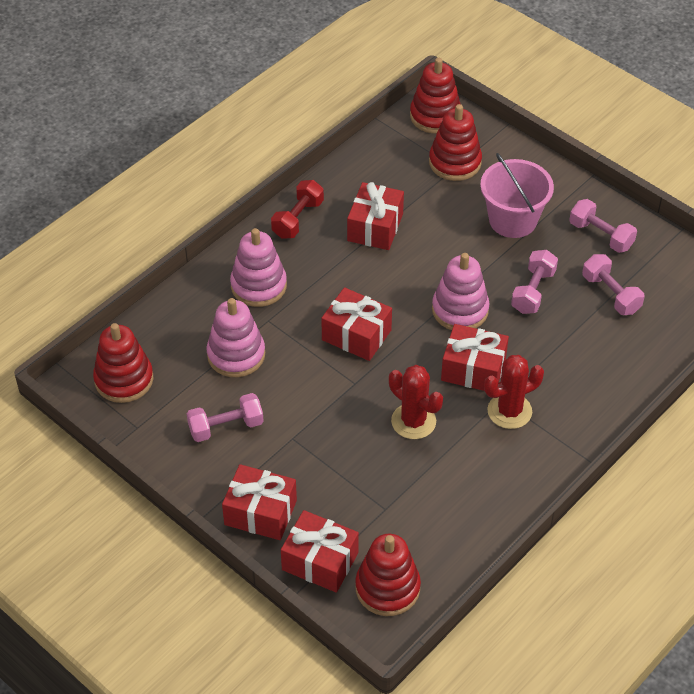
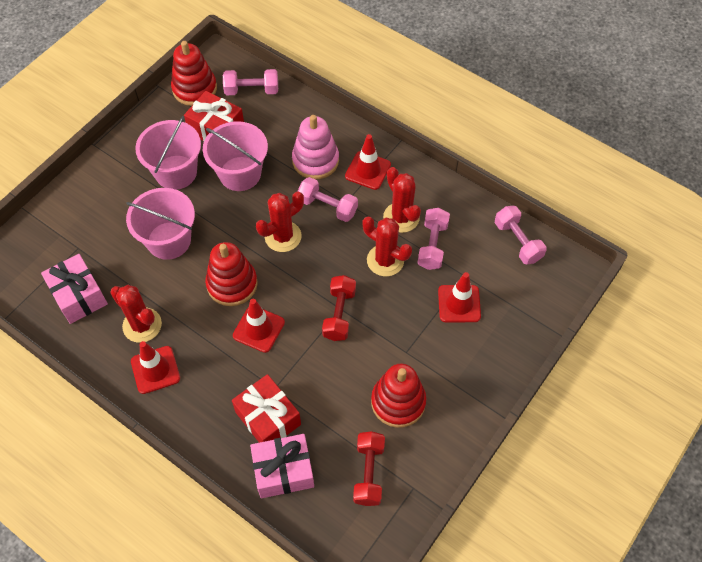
pink bucket: [480,153,554,238] = 1 -> [126,188,195,260] [135,116,201,190] [203,121,268,191] = 3
pink gift: none = 0 -> [41,254,108,324] [250,434,314,498] = 2
pink stacking toy: [206,298,265,377] [230,228,287,307] [432,253,489,330] = 3 -> [292,115,339,179] = 1
red cactus: [389,365,443,439] [484,355,544,429] = 2 -> [110,285,162,343] [256,192,304,252] [363,217,412,277] [383,167,421,233] = 4
red dumbbell: [271,180,324,239] = 1 -> [322,275,356,341] [353,431,385,506] = 2
red gift: [222,464,297,540] [281,510,359,593] [321,287,392,361] [347,182,404,250] [441,324,509,391] = 5 -> [184,91,244,141] [232,374,301,443] = 2
red stacking toy: [93,323,154,403] [355,534,421,616] [410,58,460,134] [429,104,482,181] = 4 -> [171,41,217,106] [205,242,258,306] [371,364,426,428] = 3
red traffic cone: none = 0 -> [131,341,180,394] [233,299,285,353] [345,134,391,190] [438,272,481,322] = 4

